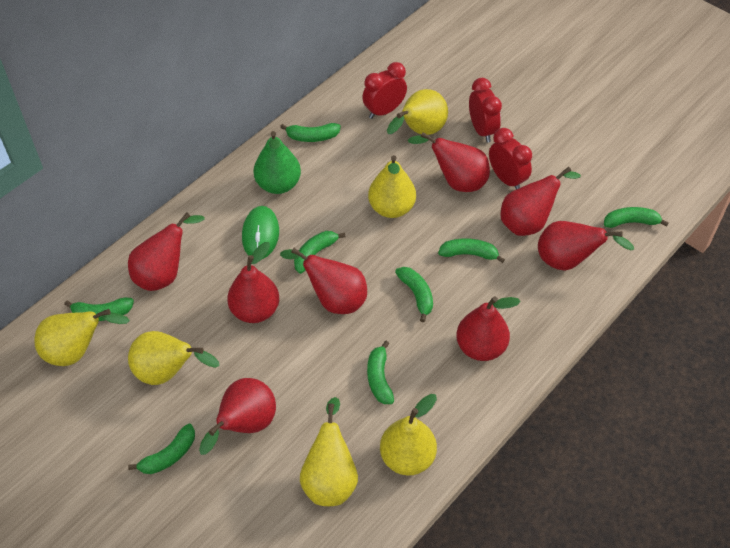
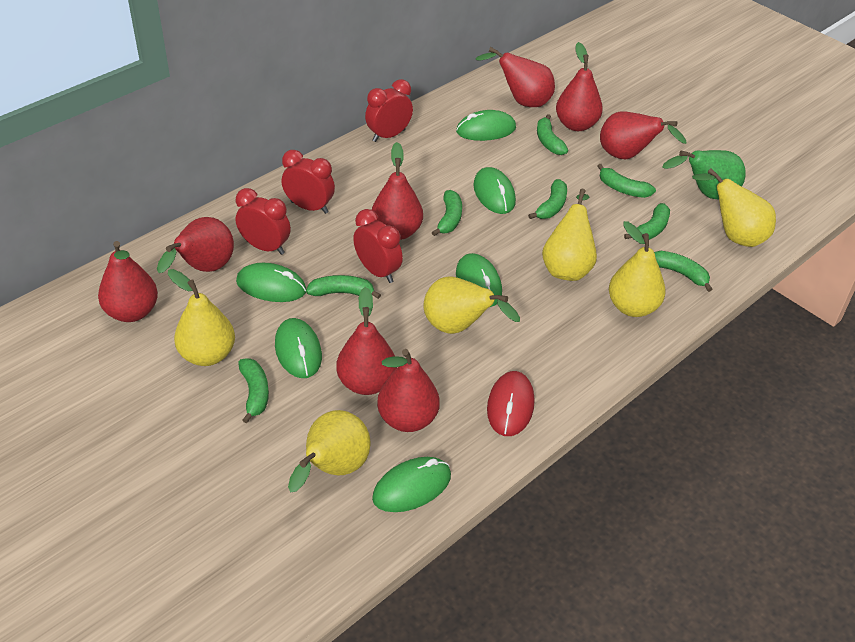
green mouse: [242,206,279,259] = 1 -> [236,263,306,302] [275,318,322,378] [372,457,451,512] [456,110,516,141] [456,253,502,307] [473,167,516,214] = 6
red clock: [362,62,407,119] [469,78,502,143] [489,128,532,189] = 3 -> [236,188,291,255] [282,150,335,214] [353,209,403,283] [365,79,413,142] = 4
red mouse: none = 0 -> [487,371,534,436] = 1

